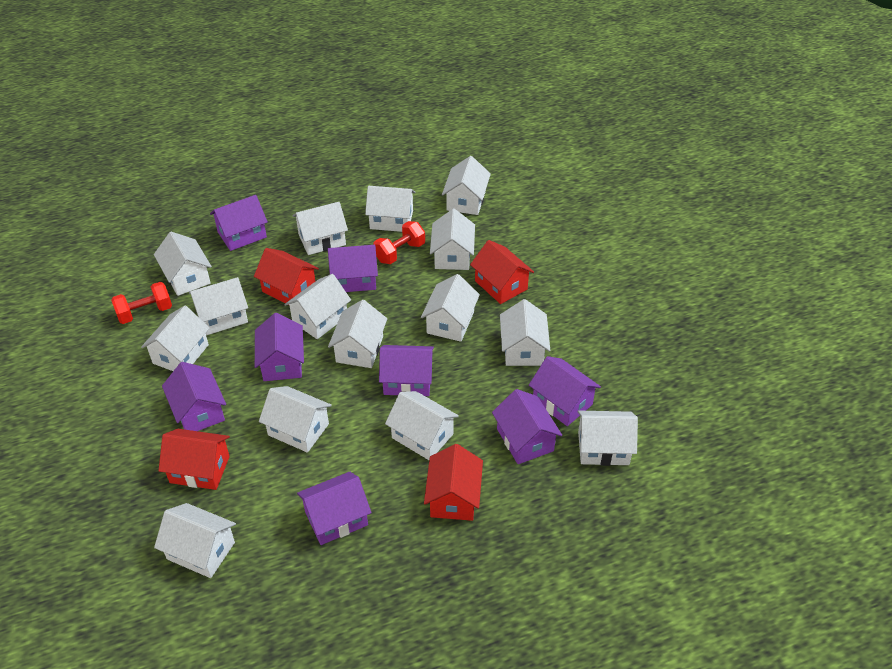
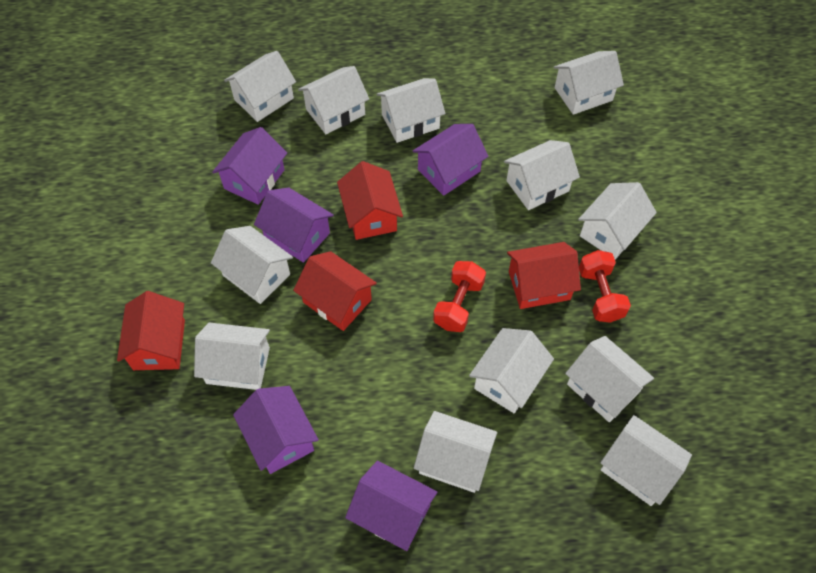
purple house: [162,362,226,431] [210,195,268,251] [255,313,304,381] [297,472,372,545] [328,245,378,292] [379,345,434,396] [492,389,562,464] [529,356,601,426] = 8 -> [212,127,287,205] [233,386,319,474] [254,188,334,263] [345,461,437,551] [412,124,489,196] = 5
white house: [141,306,210,371] [154,232,212,296] [154,503,236,578] [189,277,248,335] [259,386,332,453] [284,274,351,339] [293,202,348,255] [328,300,387,368] [365,186,415,232] [385,391,459,460] [421,274,480,342] [430,209,475,270] [442,156,491,215] [500,299,550,366] [577,411,638,466] = 15 -> [194,322,270,390] [211,226,293,304] [224,51,296,122] [298,66,369,134] [376,78,445,143] [414,411,497,493] [469,328,554,413] [504,140,580,210] [553,51,624,115] [565,336,654,422] [578,182,657,259] [601,415,692,506] = 12

